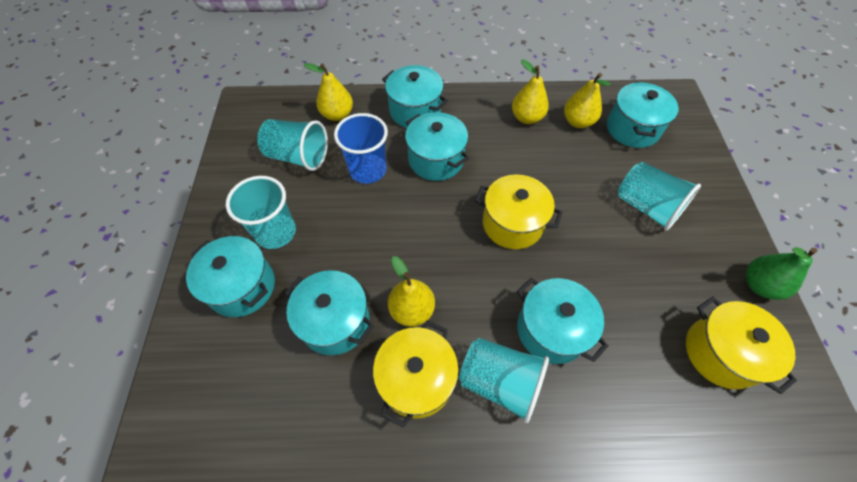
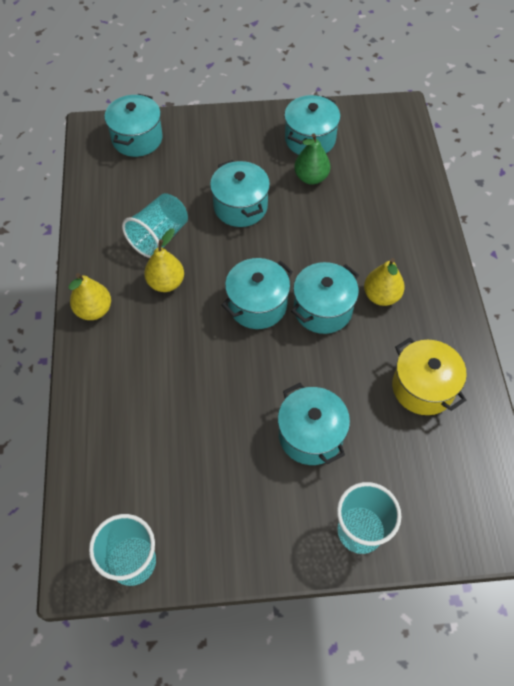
blue cup: [334,113,388,184] = 1 -> none = 0
turquoise cup: [226,176,296,249] [257,119,328,171] [459,338,549,423] [618,162,701,231] = 4 -> [89,514,156,586] [122,193,188,258] [337,482,401,554] = 3
yellow pear: [304,63,353,121] [388,256,435,327] [512,59,549,124] [564,73,611,128] = 4 -> [68,273,111,320] [144,228,184,292] [364,258,405,306] = 3
yellow pot: [373,320,459,428] [475,174,562,249] [686,296,797,394] = 3 -> [392,338,467,415] = 1

